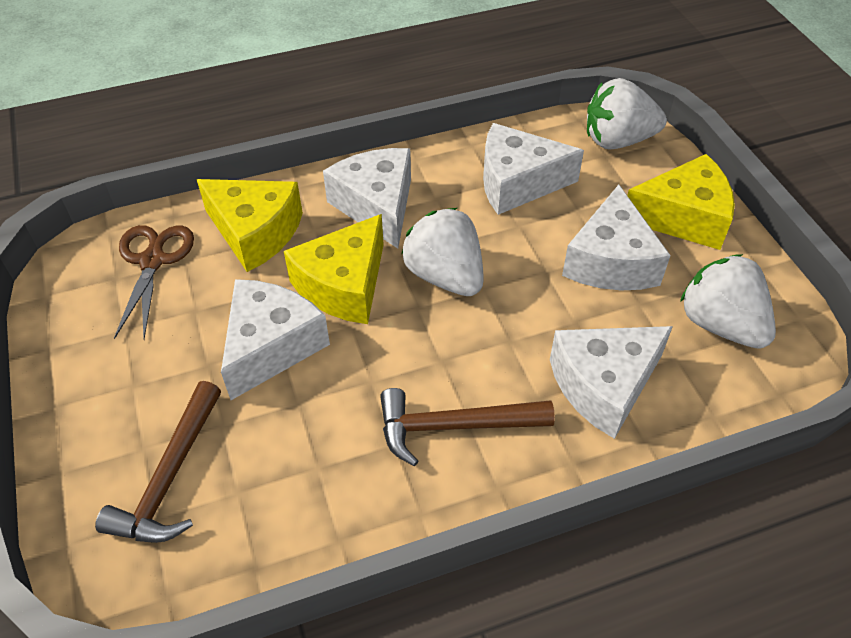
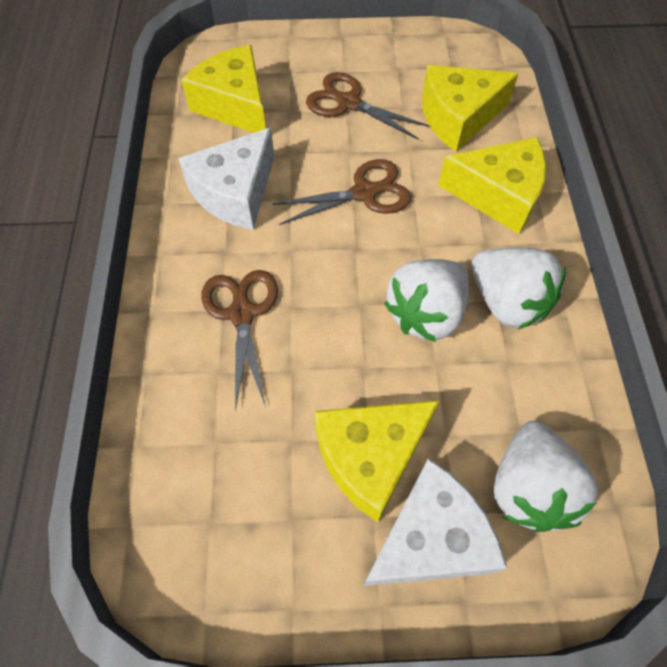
brown hammer: [95,381,221,543] [380,388,555,466] = 2 -> none = 0
brown scissors: [114,225,194,339] = 1 -> [201,270,278,411] [272,159,411,225] [306,72,429,140] = 3
white cheese: [221,279,330,400] [323,148,411,248] [483,123,584,215] [550,326,673,439] [562,184,671,291] = 5 -> [178,128,275,230] [363,458,507,586] = 2
yellow cheese: [196,179,303,272] [284,214,384,324] [627,154,735,250] = 3 -> [181,45,266,133] [314,400,439,522] [422,65,519,152] [438,137,546,234] = 4

